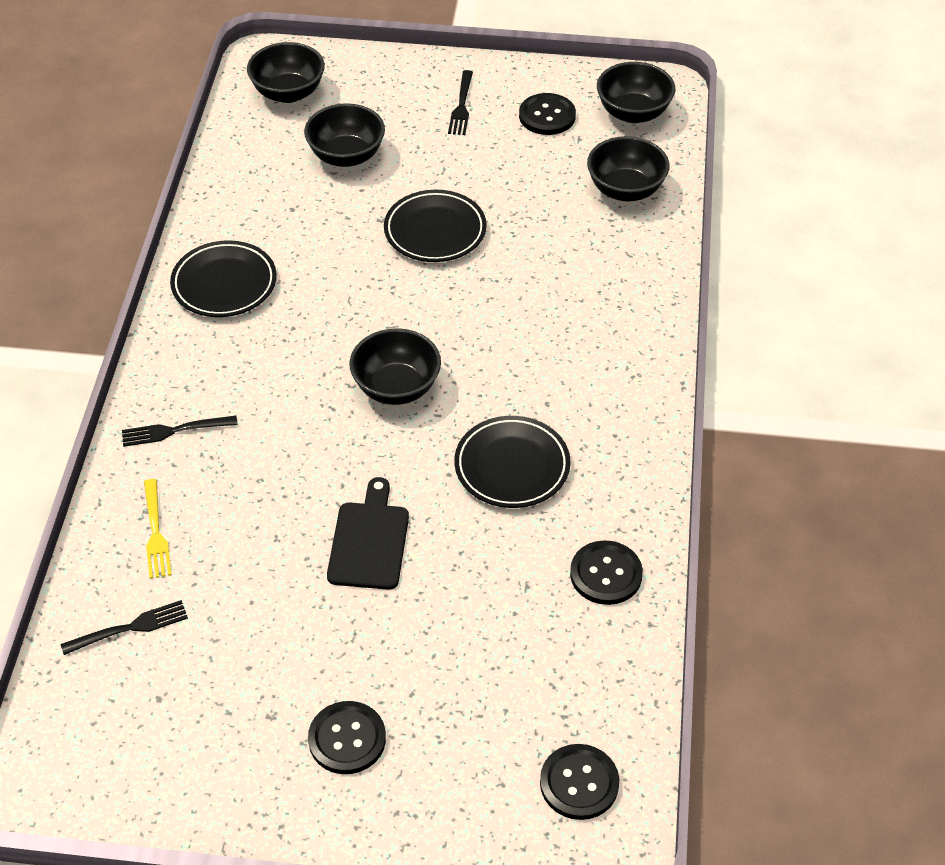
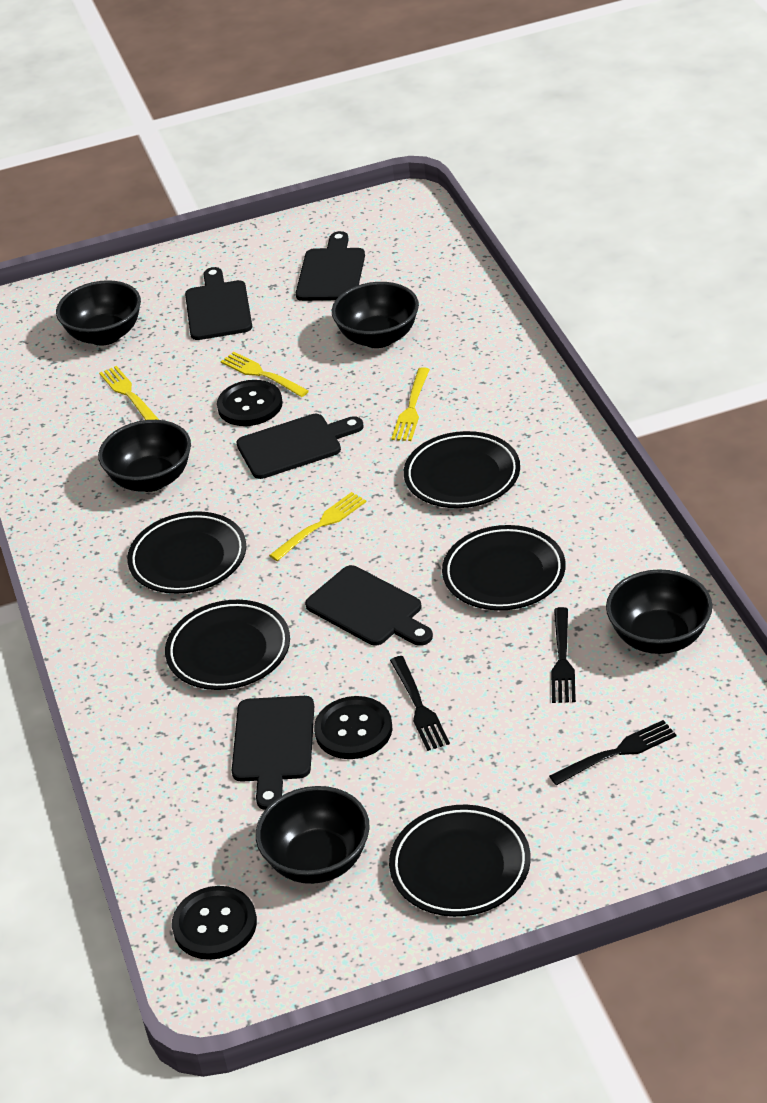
black button: [308,701,386,774] [519,93,576,135] [540,744,619,820] [570,540,643,605] = 4 -> [172,886,257,960] [217,380,283,426] [314,696,392,759] = 3
black cutting board: [327,477,409,590] = 1 -> [185,267,252,340] [232,696,314,810] [237,414,364,479] [296,231,365,301] [305,565,433,646] = 5
black plate: [170,240,277,317] [384,190,487,262] [454,416,571,508] = 3 -> [127,511,246,594] [165,600,290,690] [389,804,531,917] [404,431,520,508] [442,525,566,610] = 5
yellow fork: [144,479,172,579] = 1 -> [99,366,159,420] [221,352,309,397] [269,492,366,561] [391,367,430,441] = 4

